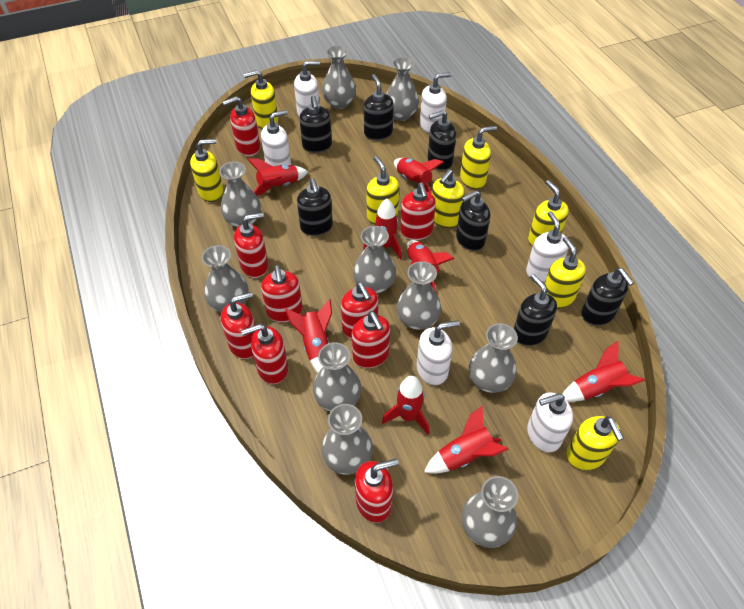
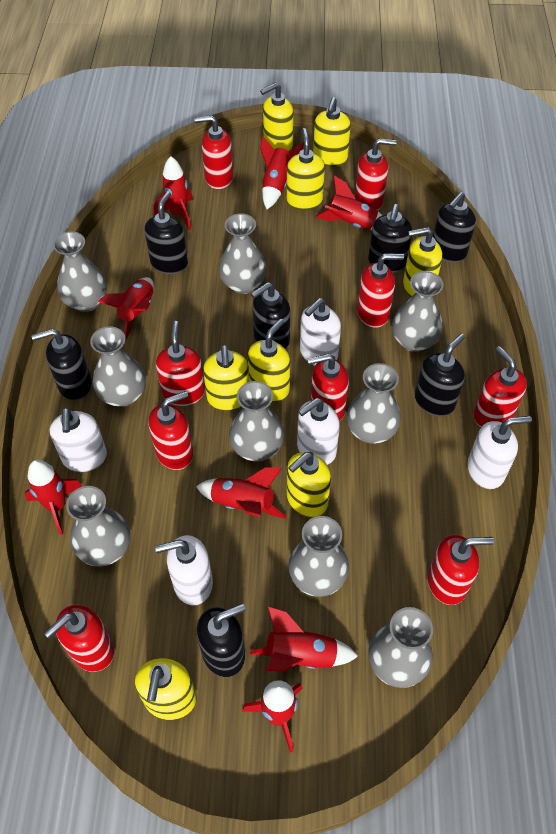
grey vase: [202,245,249,312] [219,161,261,228] [313,342,361,411] [321,404,373,475] [322,45,356,109] [353,226,396,294] [386,57,419,121] [397,261,441,330] [462,476,518,548] [469,323,518,393] = 10 -> [53,231,107,312] [66,486,130,567] [90,326,146,407] [219,213,267,294] [229,381,284,461] [289,516,349,597] [347,363,401,444] [368,607,433,688] [392,271,443,352] = 9
white soap dispenser: [261,110,291,166] [294,61,320,117] [417,320,460,385] [420,72,451,134] [526,211,569,282] [527,392,573,452] = 6 -> [50,407,107,472] [155,535,213,605] [297,398,340,465] [300,298,341,366] [467,416,532,489] = 5

